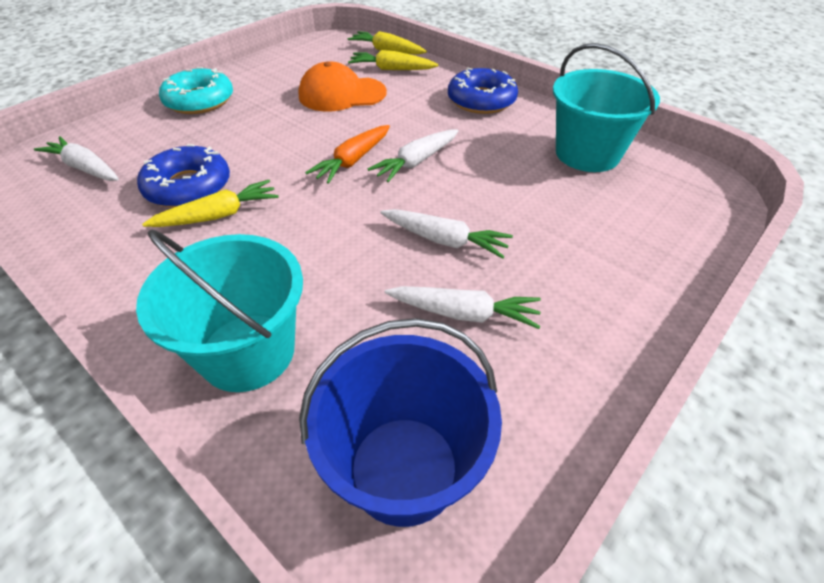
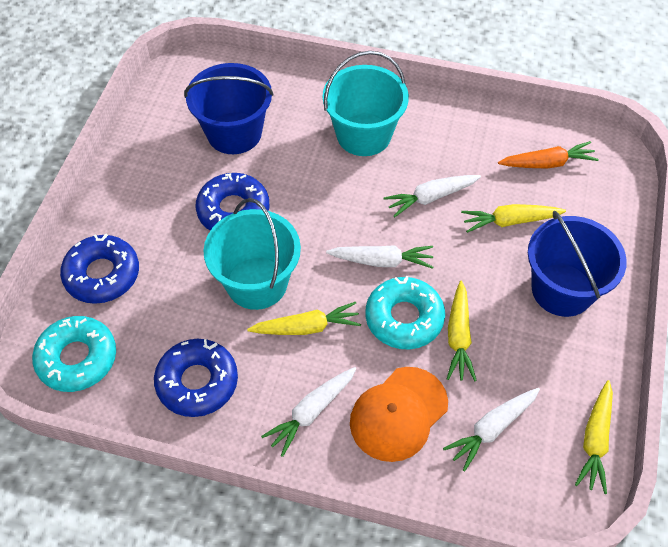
blue bucket: [299,318,502,527] = 1 -> [184,63,274,154] [528,211,627,317] = 2
blue donut: [137,144,230,208] [448,67,518,114] = 2 -> [60,234,139,304] [154,339,238,417] [196,173,269,231] = 3
turquoise donut: [159,67,233,114] = 1 -> [32,316,116,392] [365,276,445,349] = 2
yellow carrot: [142,180,279,227] [347,31,427,55] [348,50,439,70] = 3 -> [247,302,361,335] [447,281,477,381] [461,204,566,233] [575,380,613,494] = 4

